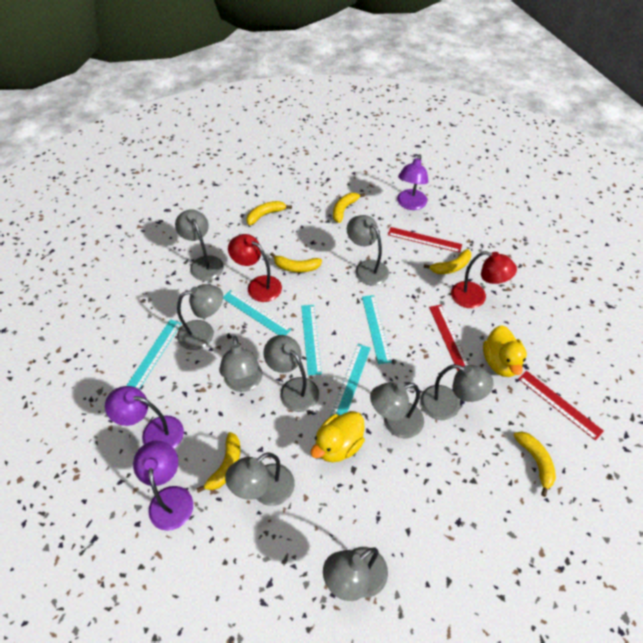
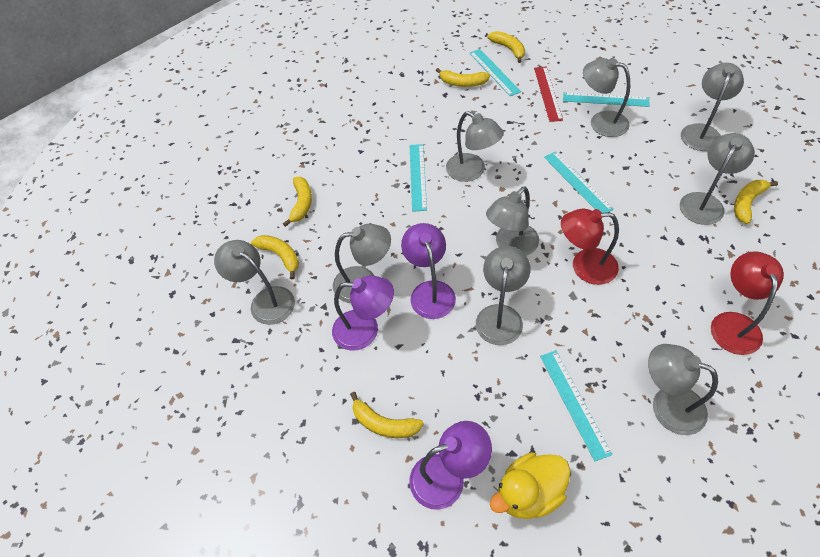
red ruler: [388,227,462,253] [429,305,469,371] [518,371,604,440] = 3 -> [534,67,563,122] = 1
yellow duck: [310,411,365,462] [483,325,527,377] = 2 -> [490,452,570,519] = 1

